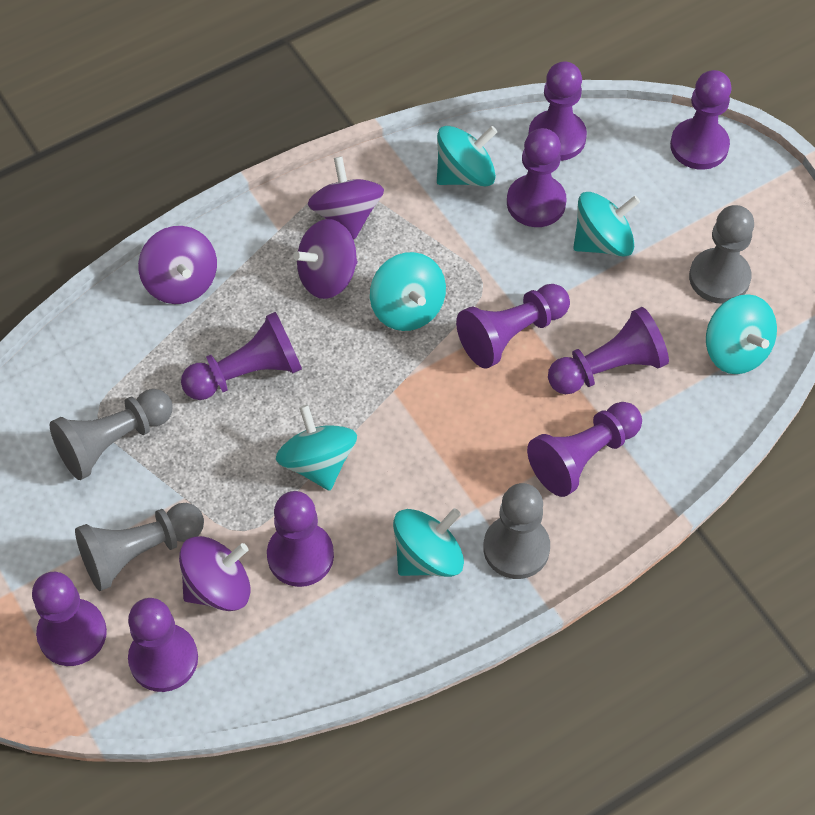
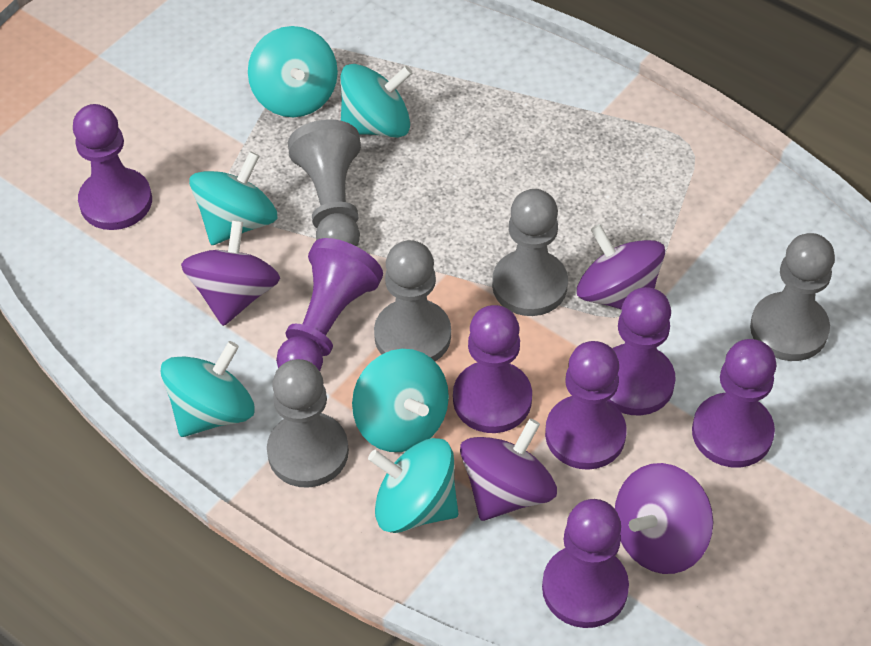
grey pawn: [49,389,172,480] [75,503,204,591] [483,483,550,579] [689,205,754,304] = 4 -> [267,359,349,488] [288,120,361,246] [374,240,451,362] [492,189,568,316] [750,233,835,361] = 5
purple pawn: [32,572,107,666] [128,598,198,692] [181,312,302,400] [267,491,334,587] [456,284,570,368] [507,128,567,227] [527,402,642,497] [528,61,587,161] [548,307,669,394] [670,70,732,170] = 10 -> [73,104,152,230] [276,238,383,371] [453,305,532,433] [542,499,629,628] [545,341,627,470] [608,287,676,415] [692,339,776,468] = 7

